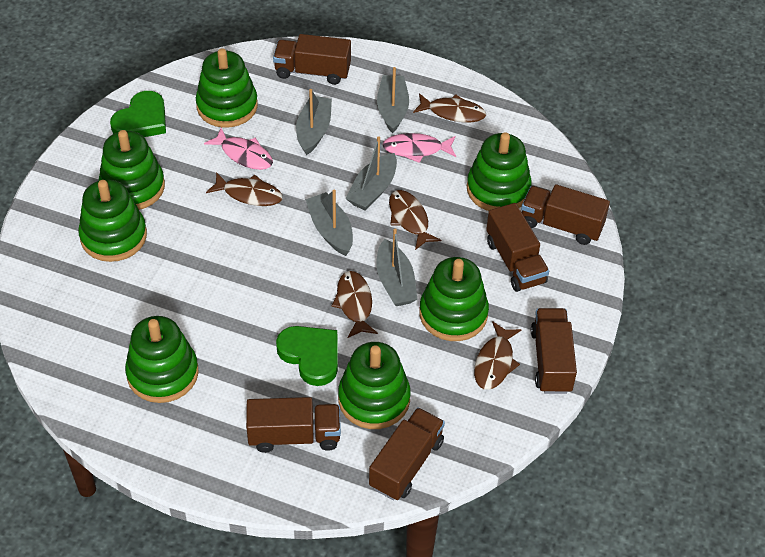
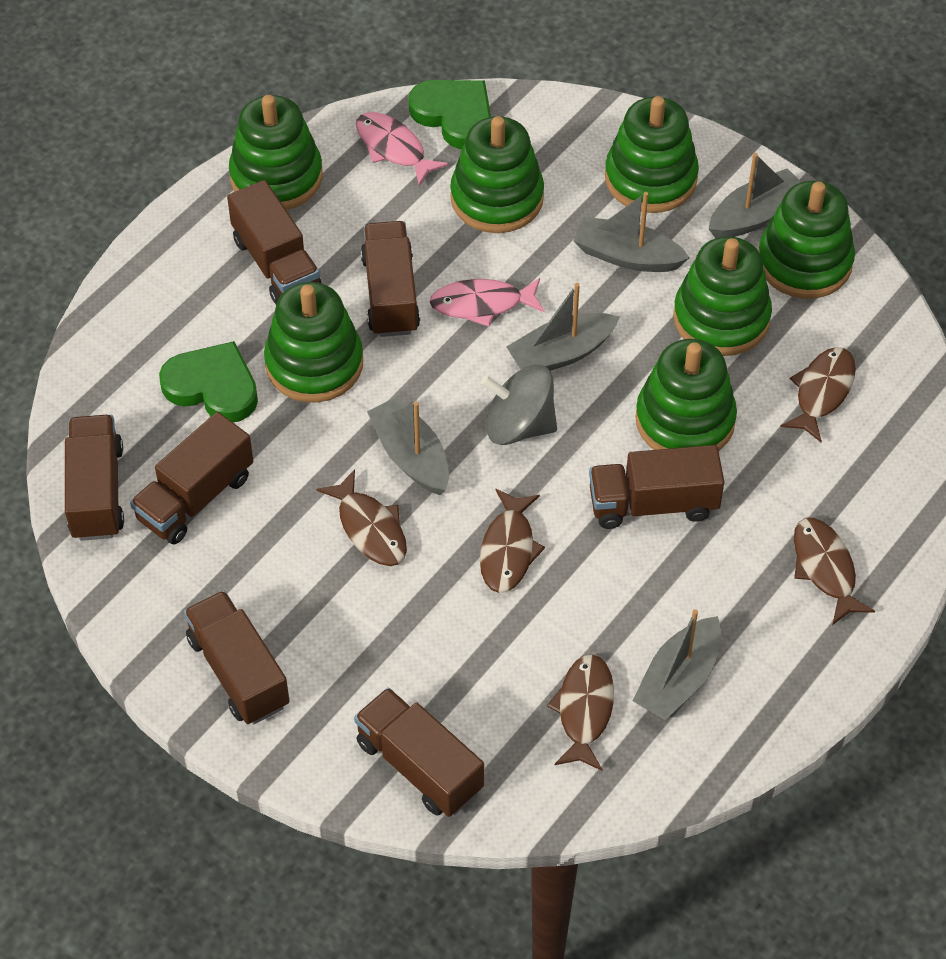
brown truck: [246,397,341,453] [273,34,351,85] [369,407,445,500] [486,203,549,292] [521,184,610,245] [531,308,577,394] = 6 -> [65,415,124,541] [130,412,253,545] [184,591,289,724] [227,180,322,304] [354,688,484,817] [361,221,420,337] [589,445,724,529] = 7
grey spinning top: none = 0 -> [481,365,557,445] = 1

